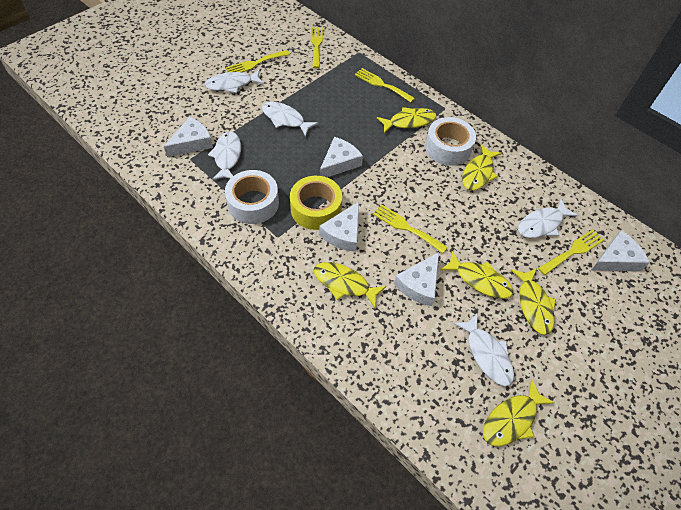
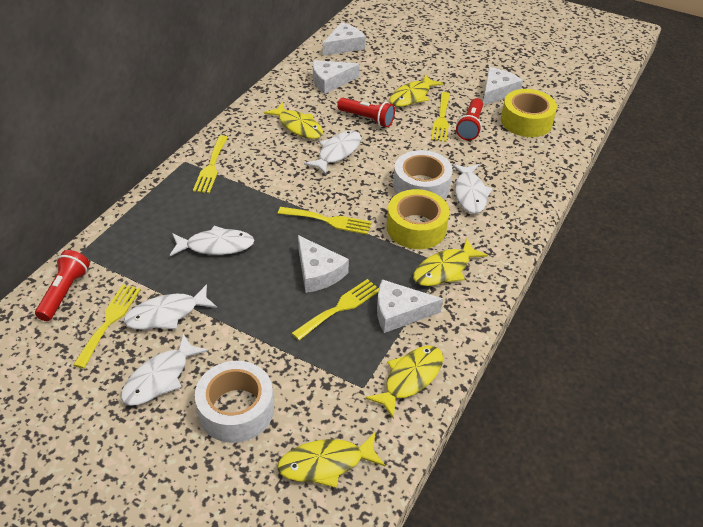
red flashlight: none = 0 -> [35,250,90,321] [337,98,395,127] [456,98,483,141] = 3
yellow fish: [314,262,387,308] [377,107,437,133] [440,251,513,298] [462,144,502,191] [483,379,555,446] [511,268,556,335] = 6 -> [264,102,323,139] [277,433,385,488] [365,346,443,419] [389,74,443,107] [413,238,488,286] = 5
yellow tape: [290,176,342,230] = 1 -> [387,189,449,249] [501,89,557,137] = 2

